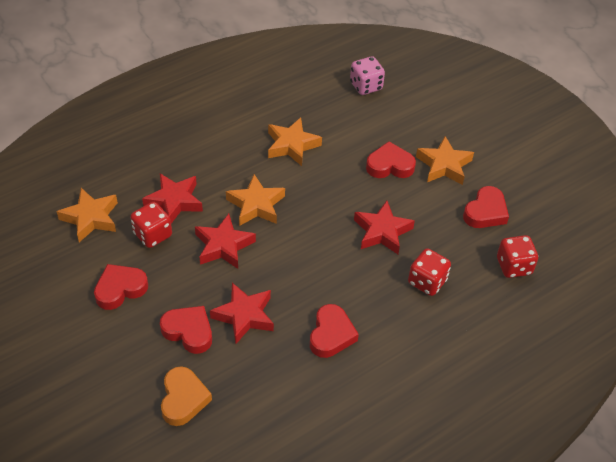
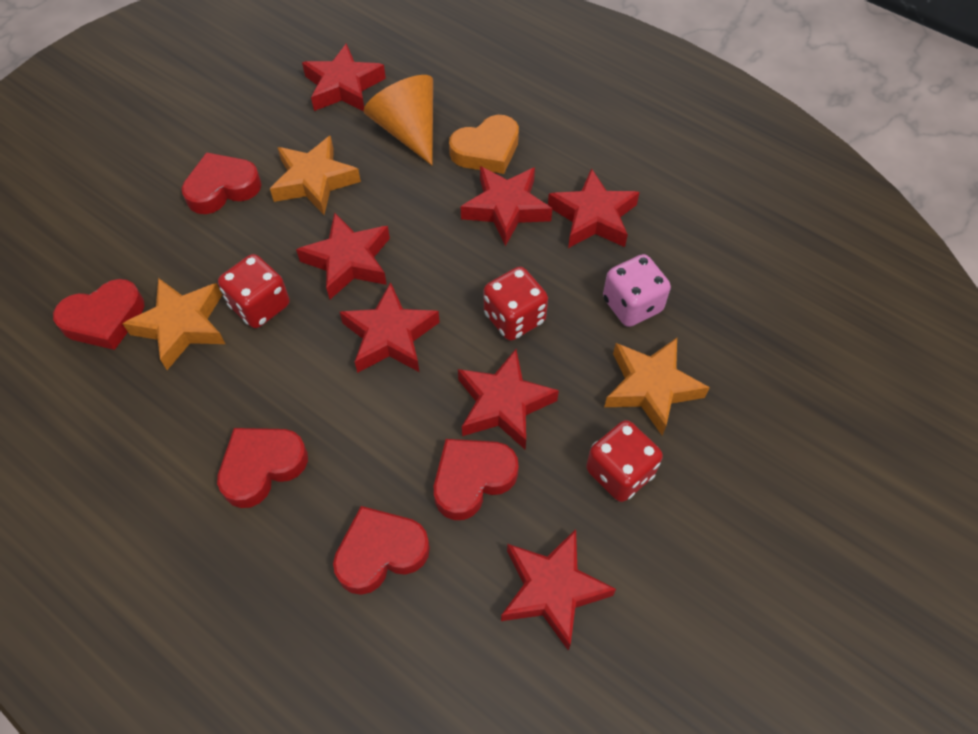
orange cone: none = 0 -> [364,75,433,165] = 1
orange star: [57,188,118,242] [226,174,285,226] [268,117,322,166] [416,136,474,185] = 4 -> [122,278,225,370] [270,135,361,215] [604,338,710,436] = 3
red star: [142,173,203,223] [195,214,256,269] [210,283,274,344] [354,201,415,254] = 4 -> [296,212,390,299] [302,43,386,112] [340,282,440,373] [458,349,559,449] [460,166,552,246] [501,529,616,651] [548,168,640,248] = 7

